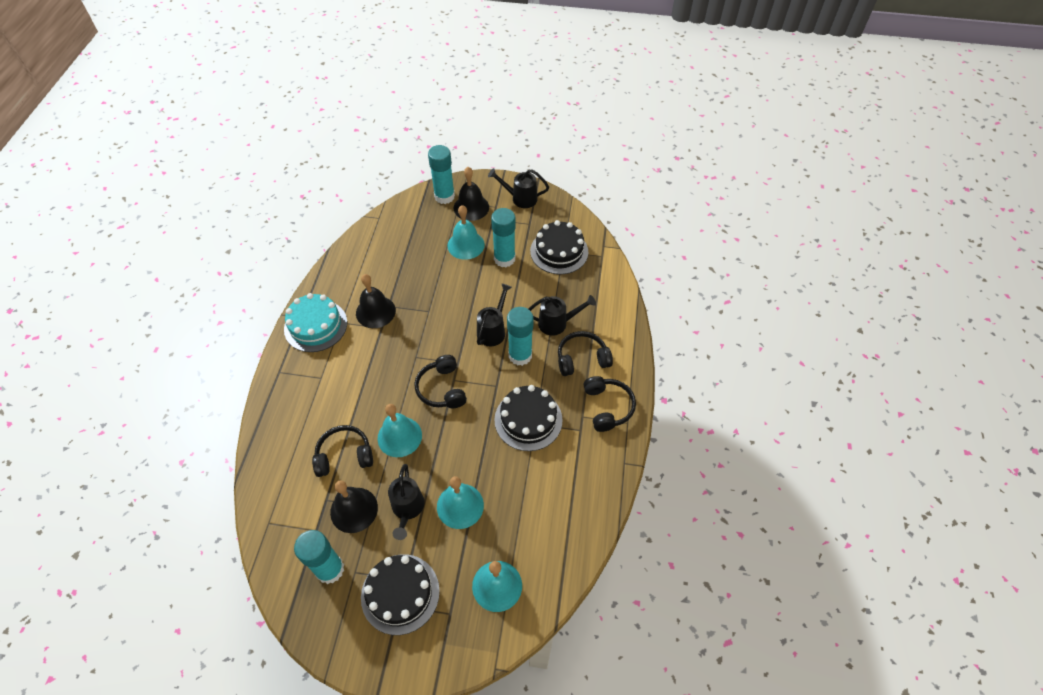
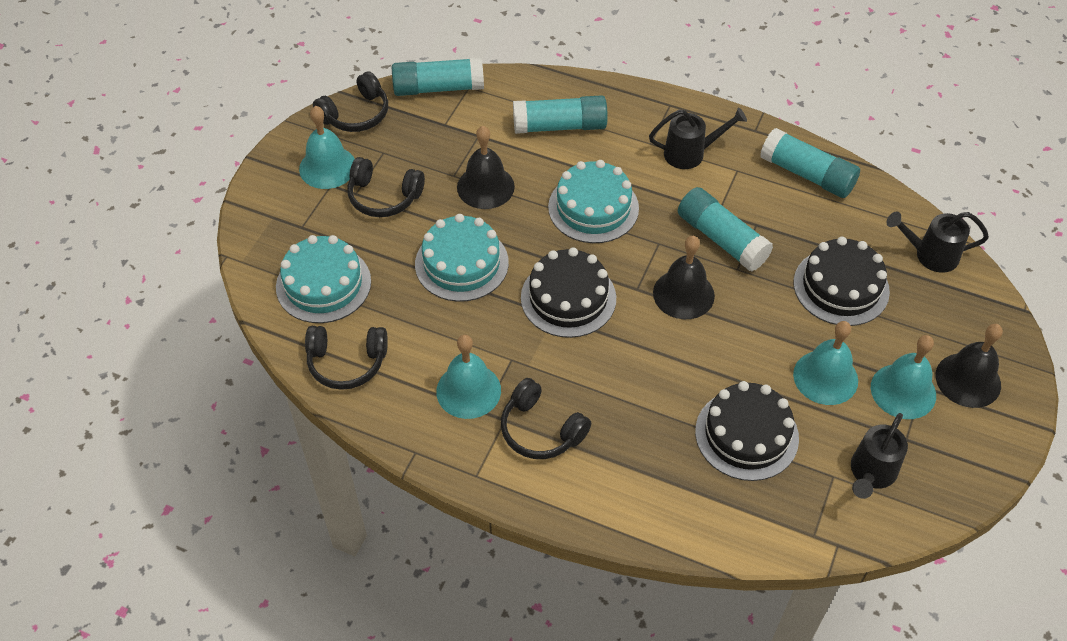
black watering can: [388,464,425,540] [477,283,512,346] [488,168,549,208] [529,295,596,336] = 4 -> [649,108,747,169] [851,413,908,499] [887,211,989,273] = 3
turquoise cake: [284,293,347,352] = 1 -> [276,235,371,323] [415,214,509,302] [548,160,639,243] = 3

